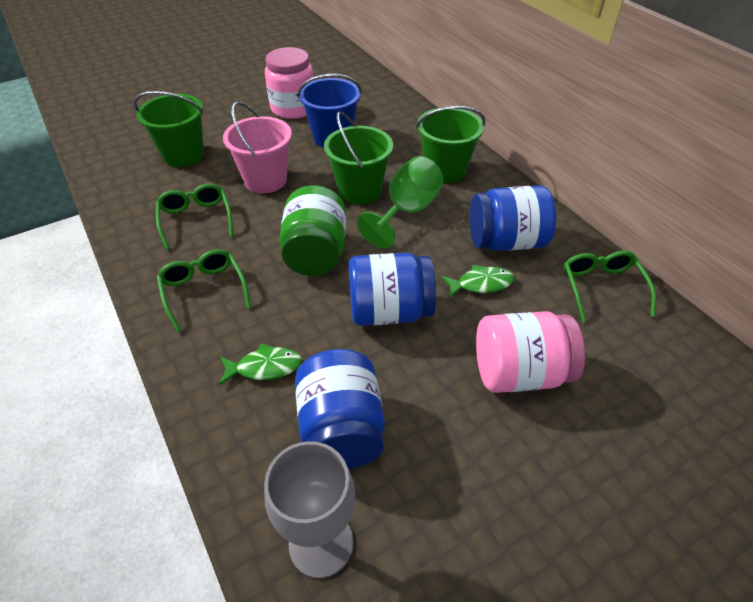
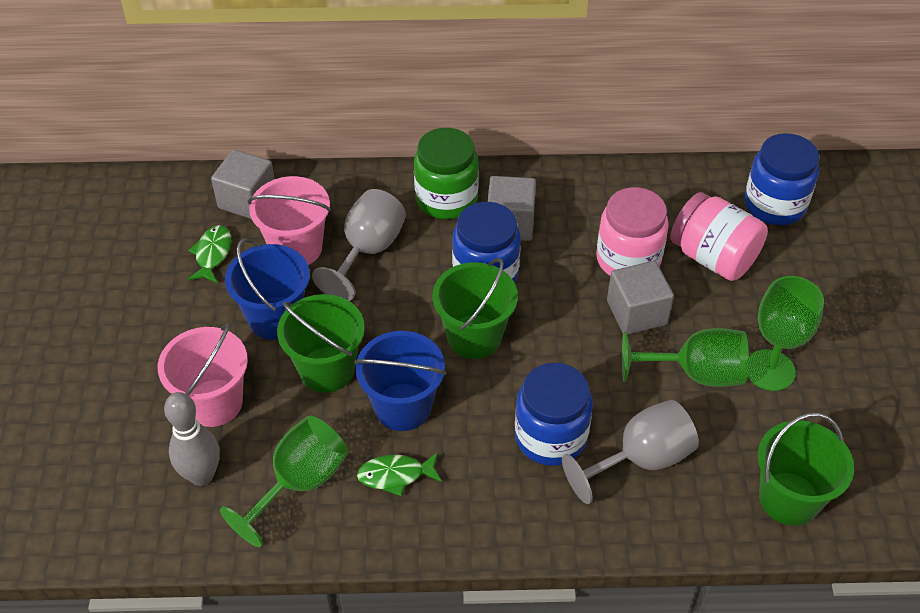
blue bucket: [298,74,362,148] = 1 -> [225,238,310,340] [354,331,446,431] = 2
green glasses: [156,183,233,250] [157,249,251,332] [564,251,656,322] = 3 -> none = 0
green goblet: [357,156,444,248] = 1 -> [220,416,348,547] [622,328,749,387] [747,276,824,391] = 3
grey bowling pin: none = 0 -> [164,392,220,486] = 1
grey cube: none = 0 -> [211,149,275,219] [488,176,536,241] [607,261,674,335] = 3
grey goblet: [264,441,355,578] = 1 -> [312,189,406,301] [562,400,699,504] = 2
pink bucket: [223,101,292,194] = 1 -> [158,323,248,427] [248,176,331,265] = 2

